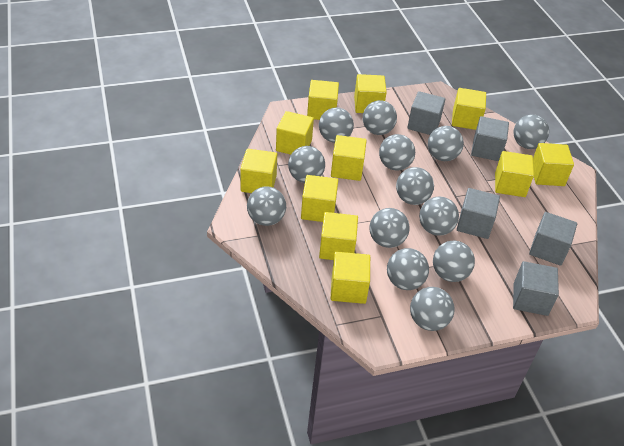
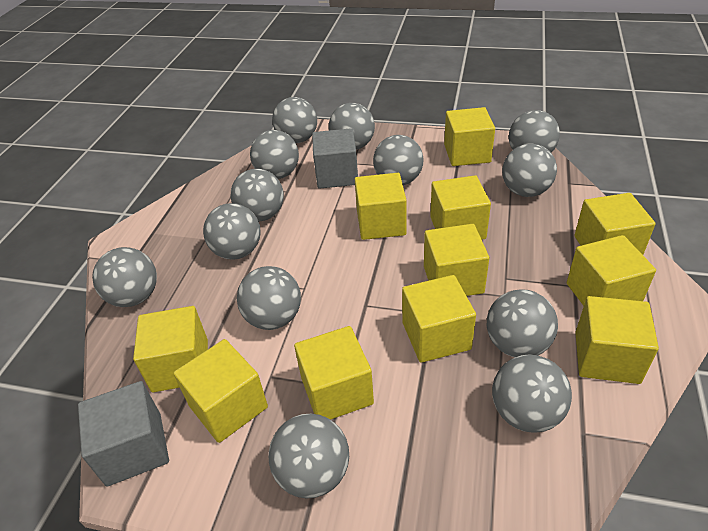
grey cube: [407,91,446,135] [457,188,500,239] [471,116,509,161] [513,261,559,316] [529,212,577,266] = 5 -> [78,381,169,486] [312,128,358,189] = 2

